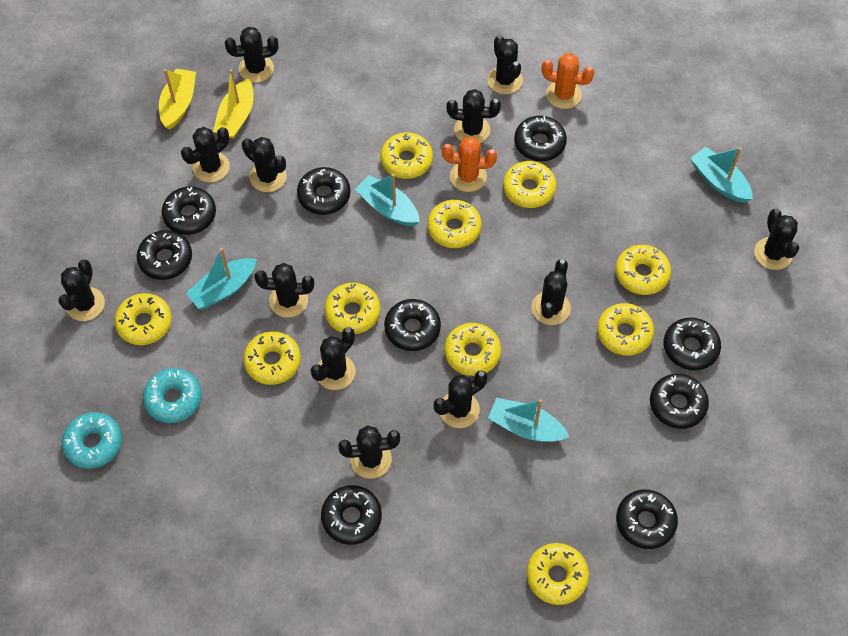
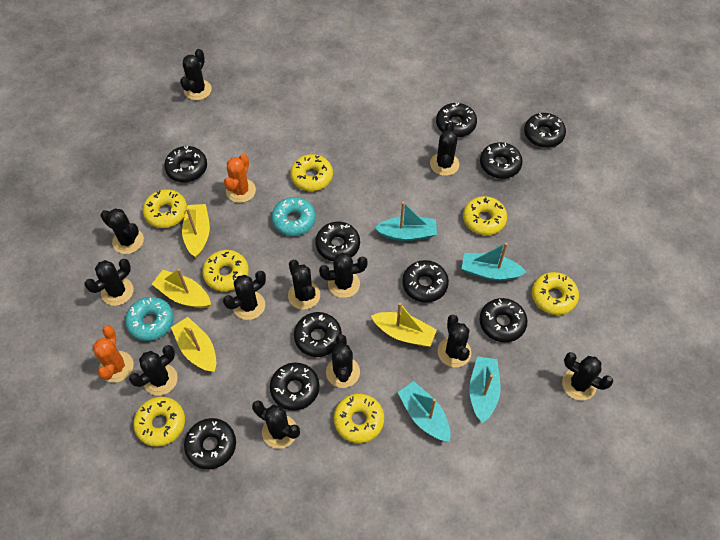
black donut: [137,230,192,280] [162,186,216,235] [297,167,351,215] [321,485,382,545] [384,299,441,351] [514,116,567,161] [616,489,678,549] [650,374,709,429] [664,317,721,371] = 9 -> [164,146,207,182] [184,418,236,469] [270,363,320,410] [294,312,342,357] [315,222,360,261] [402,260,449,303] [436,102,477,137] [479,298,528,342] [480,142,523,179] [524,113,566,148] = 10
yellow boat: [159,69,196,130] [213,69,253,139] = 2 -> [152,269,211,308] [171,317,216,372] [182,204,210,258] [371,303,437,347] = 4
yellow donut: [114,293,172,345] [243,331,301,385] [324,283,380,334] [380,132,433,179] [427,200,482,248] [444,323,501,376] [503,161,556,208] [527,543,589,605] [597,303,654,356] [615,245,671,295] = 10 -> [133,397,185,447] [143,189,187,228] [202,250,249,291] [290,154,333,191] [334,394,384,443] [463,196,507,235] [532,272,579,315] = 7

